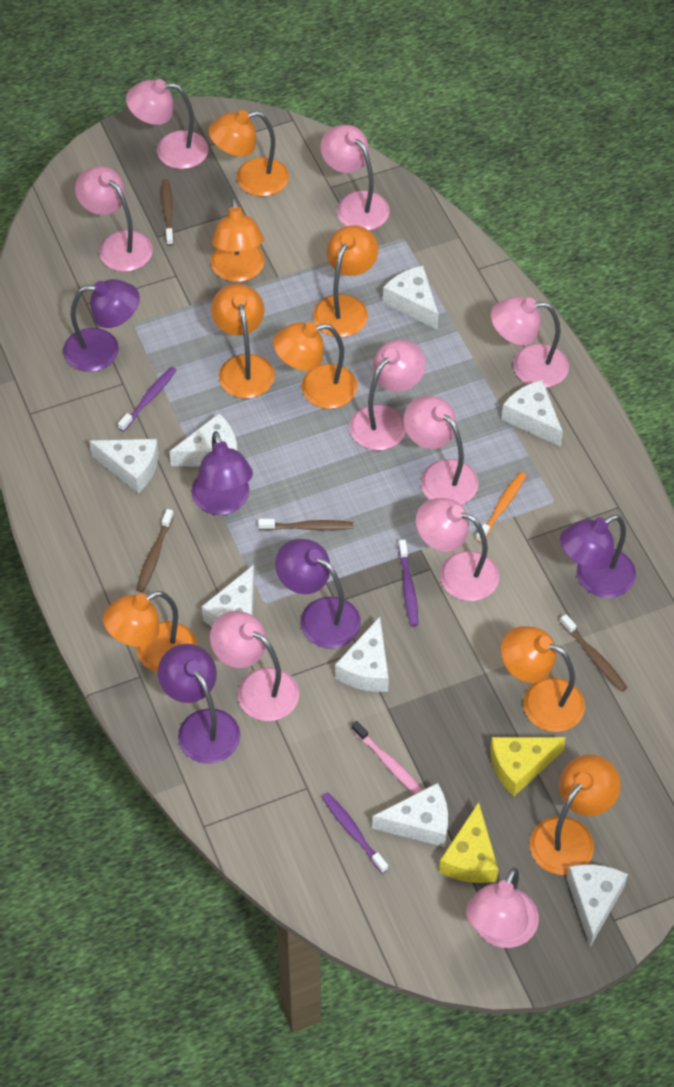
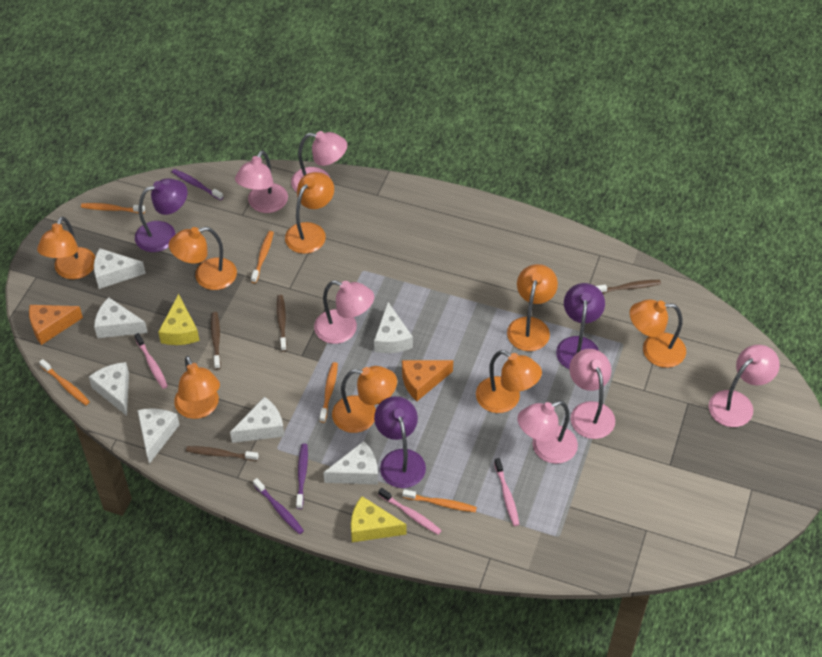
orange cheese: none = 0 -> [29,305,83,345] [402,360,453,401] = 2
orange toothbrush: [476,472,526,543] = 1 -> [39,359,90,405] [81,203,145,213] [251,231,274,283] [319,362,338,423] [402,489,477,512] = 5
pink lamp: [75,166,153,272] [126,79,209,169] [210,611,299,721] [320,125,390,230] [350,340,426,450] [403,396,479,505] [416,498,499,601] [466,867,539,948] [491,296,569,388] = 9 -> [235,150,288,213] [291,131,347,192] [314,280,374,344] [517,401,578,464] [569,349,615,439] [709,345,780,427] = 6
pink toothbrush: [351,721,422,794] = 1 -> [134,333,168,389] [378,488,442,535] [494,458,519,526] = 3
purple lamp: [63,279,140,372] [158,644,241,764] [191,431,253,515] [275,539,361,648] [560,515,636,598] = 5 -> [135,178,187,252] [374,396,426,488] [556,283,605,369] = 3
white cheese: [89,439,159,493] [169,413,237,466] [202,565,255,627] [335,617,389,692] [372,783,448,847] [383,266,438,330] [502,380,563,447] [567,864,628,947] = 8 -> [89,362,129,416] [94,248,146,289] [94,297,148,338] [137,408,180,464] [230,396,285,443] [323,441,378,484] [374,302,413,353] = 7

